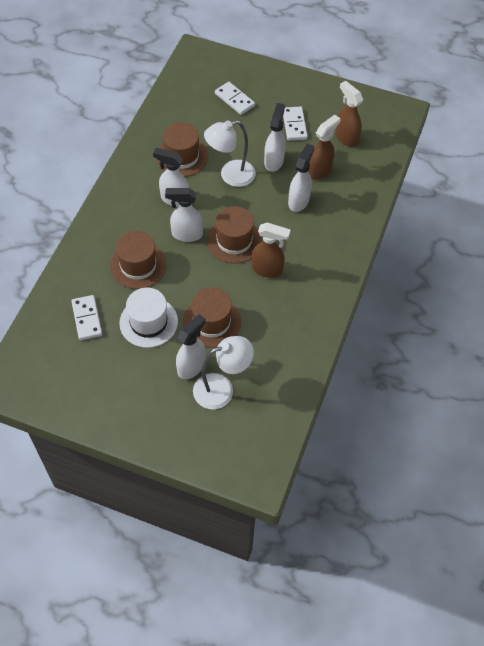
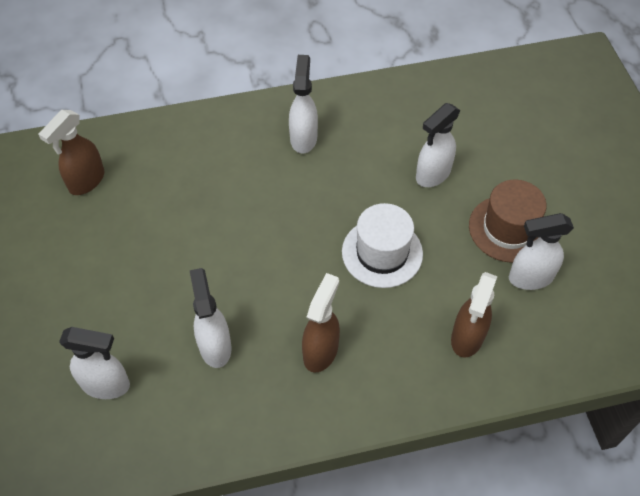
brown hat: [110,231,167,289] [156,123,208,177] [183,288,241,348] [207,206,262,264] = 4 -> [469,180,547,263] = 1
white domino: [71,295,102,340] [215,82,255,115] [283,106,308,141] = 3 -> none = 0
white lamp: [193,336,254,409] [204,121,256,187] = 2 -> none = 0

